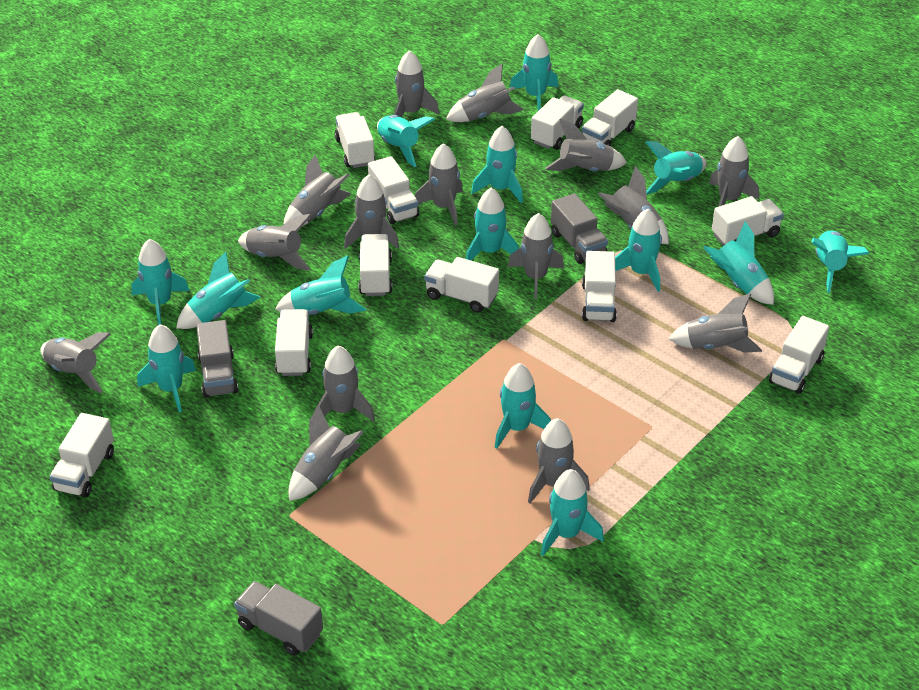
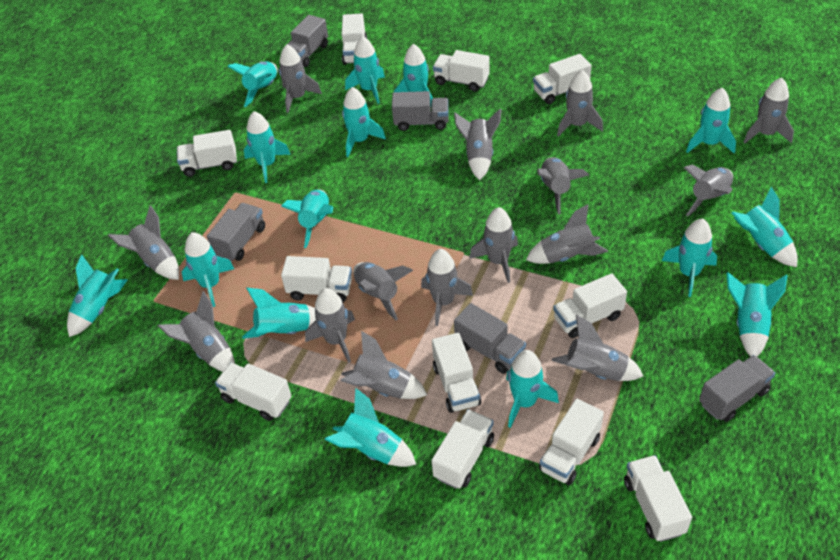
grey truck: [196,320,238,398] [234,581,323,656] [551,193,608,264] = 3 -> [207,203,265,262] [288,15,328,67] [392,91,448,131] [454,303,526,374] [699,355,775,422] = 5
turquoise rocket: [131,239,189,325] [137,324,196,412] [176,252,260,329] [275,255,366,315] [377,115,435,167] [466,188,519,261] [471,126,523,203] [495,363,551,449] [510,34,558,111] [541,469,604,556] [615,209,662,292] [645,141,707,195] [703,221,774,305] [812,231,869,293] = 14 -> [67,254,128,337] [182,232,234,307] [227,61,278,107] [242,288,316,339] [244,111,291,183] [281,189,333,248] [324,388,416,467] [342,87,386,157] [345,36,385,104] [394,44,433,105] [506,350,559,428] [662,218,717,297] [686,88,736,153] [726,272,787,357] [732,187,798,267] = 15

